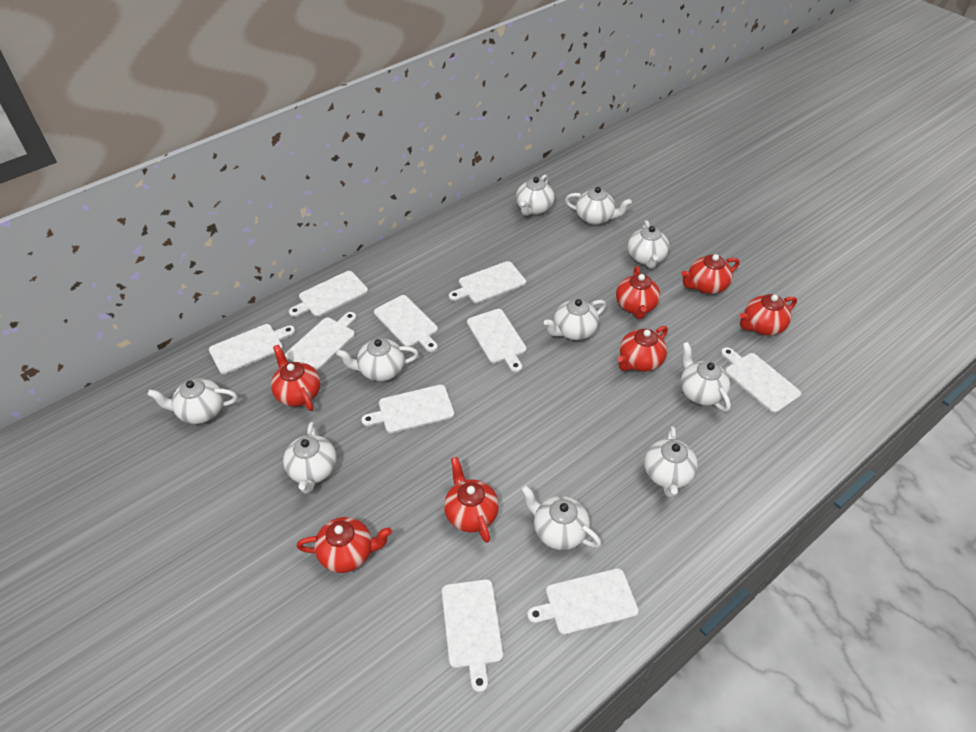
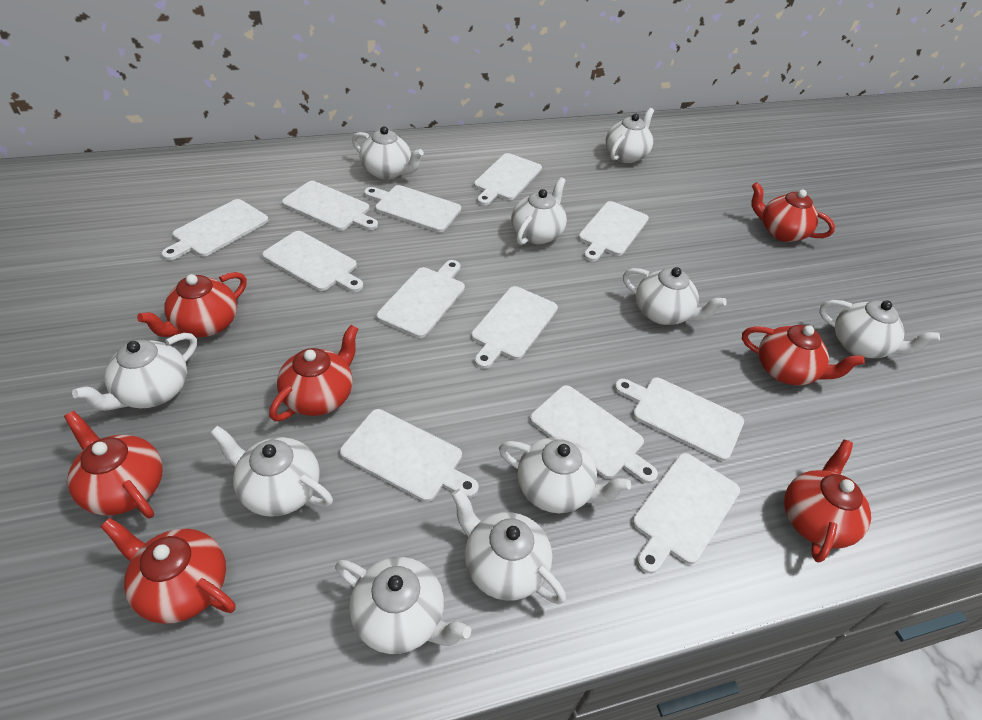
white cutting board: [209,324,295,374] [285,312,356,371] [289,271,368,317] [361,385,454,433] [374,295,438,352] [442,579,503,693] [449,261,526,303] [467,309,527,373] [527,568,639,635] [721,347,802,413] = 10 -> [162,199,269,260] [262,231,363,292] [282,181,378,230] [340,409,479,502] [364,185,461,232] [377,260,465,338] [471,286,558,369] [474,153,542,205] [530,385,658,484] [578,201,649,261] [615,378,744,461] [633,453,740,574] = 12

